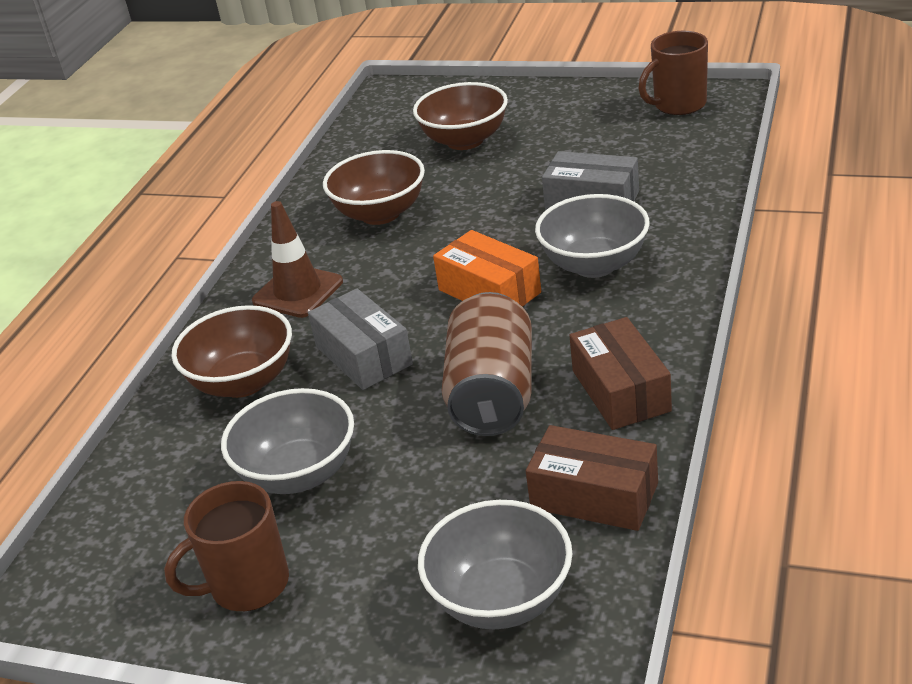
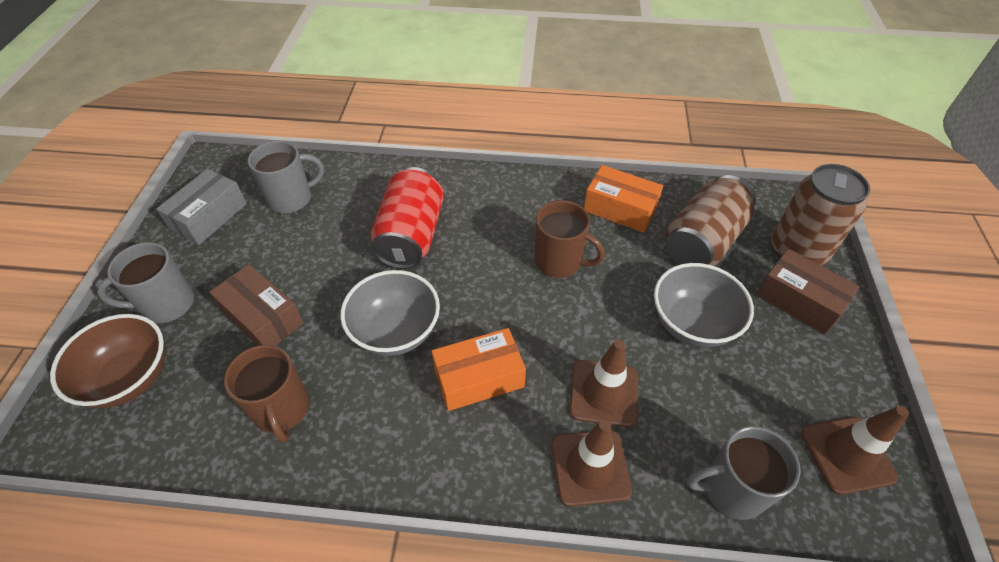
brown bowl: [171,305,292,398] [323,150,425,225] [413,82,508,150] = 3 -> [50,314,165,408] = 1
brown can: [442,292,532,436] = 1 -> [666,175,756,266] [772,164,870,266] = 2
brown traffic cone: [252,201,343,318] = 1 -> [551,420,632,507] [569,339,638,427] [801,406,909,495] = 3
grey bowl: [221,388,354,494] [418,500,572,629] [535,194,650,278] = 3 -> [340,270,440,356] [654,263,754,347] = 2
grey box: [308,289,413,390] [542,151,639,210] = 2 -> [156,169,247,245] = 1
grey mug: none = 0 -> [97,242,194,323] [247,141,324,214] [687,426,800,520] = 3
orange box: [433,230,541,307] = 1 -> [431,328,526,411] [584,165,663,233] = 2
red can: none = 0 -> [371,167,444,269] = 1

